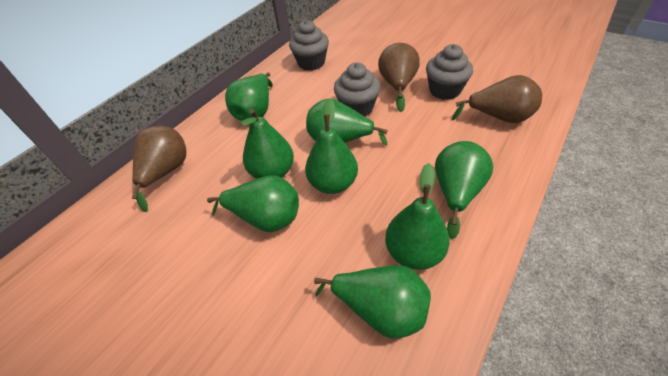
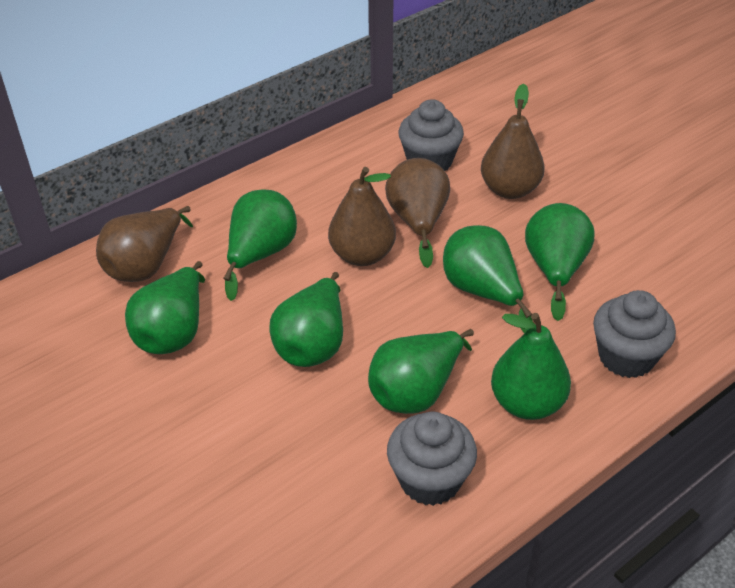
brown pear: [132,125,186,212] [378,43,420,112] [452,75,542,123] = 3 -> [96,206,193,282] [328,167,396,266] [385,158,450,268] [481,84,545,199] = 4
green pear: [207,175,299,232] [225,73,273,121] [240,108,294,179] [305,99,358,194] [306,98,388,146] [314,265,431,339] [385,163,450,270] [435,141,493,239] = 8 -> [125,261,205,354] [223,189,297,301] [269,272,343,367] [368,329,474,414] [443,225,533,334] [491,313,571,420] [525,203,595,321] = 7

